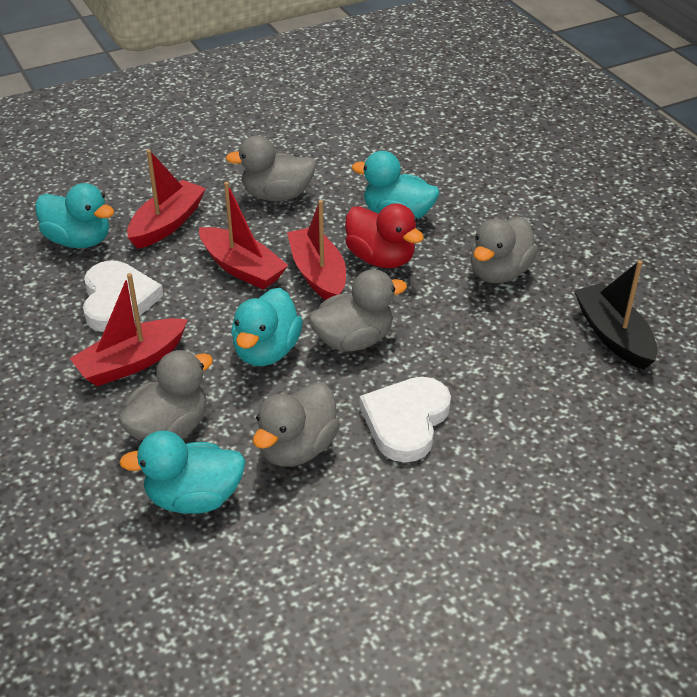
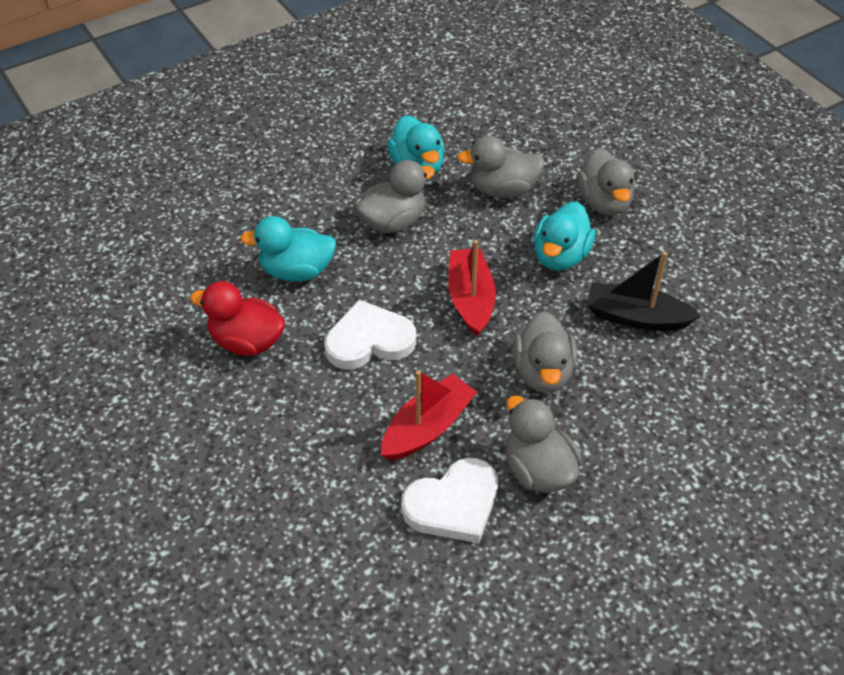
red boat: [69,273,188,386] [127,150,206,249] [199,182,288,290] [287,200,346,300] = 4 -> [381,370,477,461] [448,240,496,337] = 2
turquoise duck: [35,183,115,248] [119,431,246,514] [231,288,303,366] [352,151,439,219] = 4 -> [240,216,336,281] [387,115,445,175] [533,202,595,271] = 3

